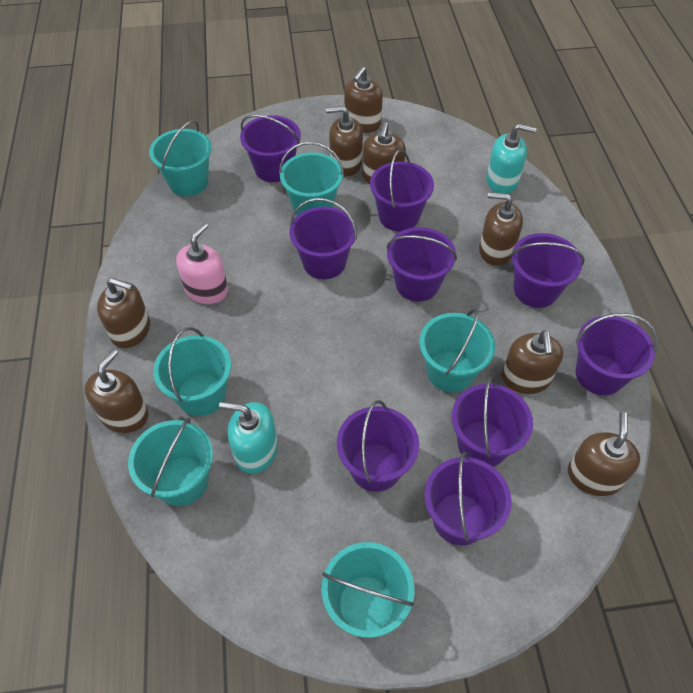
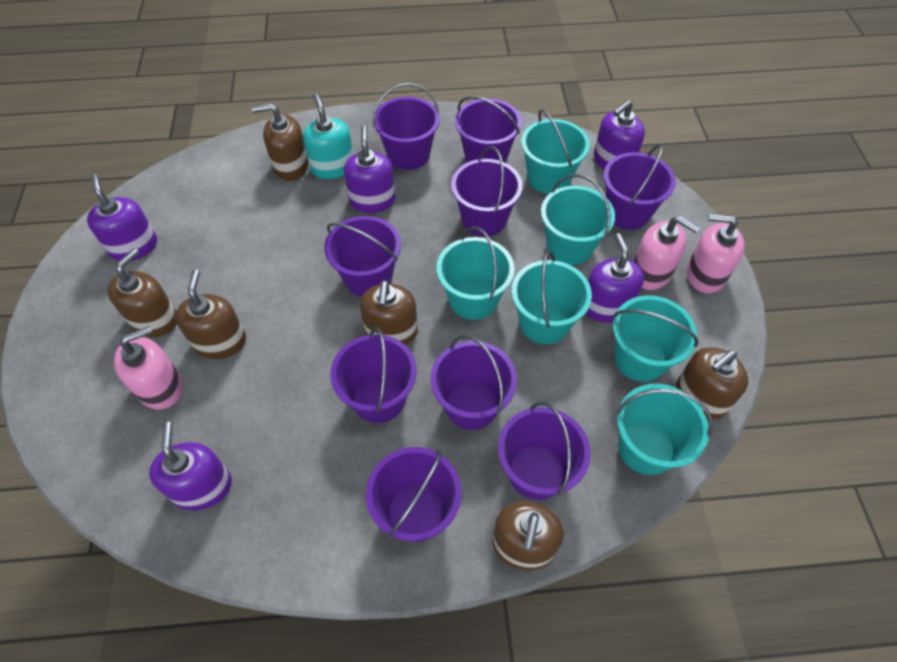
brown soap dispenser: [84,349,149,433] [97,278,150,348] [326,106,363,177] [344,67,383,133] [363,122,406,184] [479,192,523,266] [502,330,563,394] [568,412,640,496] = 8 -> [108,248,177,337] [175,270,246,359] [252,103,309,181] [360,280,418,345] [492,501,564,571] [676,347,748,419] = 6
pink soap dispenser: [176,223,228,304] = 1 -> [114,326,183,410] [633,216,700,290] [687,214,745,293] = 3
purple soap dispenser: none = 0 -> [87,174,157,261] [149,422,232,510] [344,126,395,213] [585,233,644,323] [594,100,645,170] = 5
turquoise soap dispenser: [219,401,278,474] [486,124,537,193] = 2 -> [303,93,353,179] = 1

